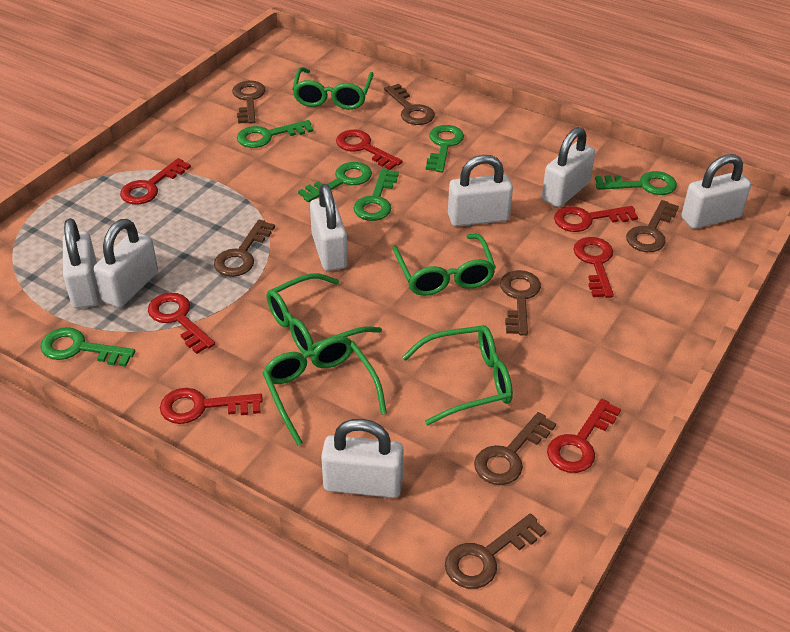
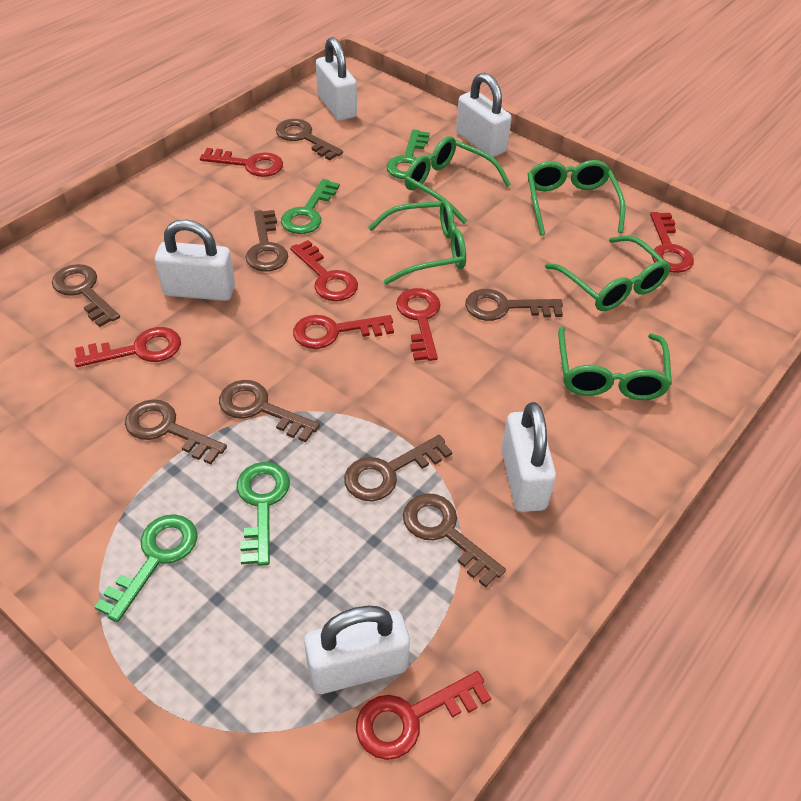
brown key: [214,220,275,277] [232,81,266,124] [384,84,435,125] [445,513,546,589] [474,412,556,485] [500,270,541,336] [626,200,679,252] = 7 -> [52,264,120,327] [125,399,227,464] [219,380,320,443] [246,210,288,271] [276,119,343,161] [344,435,452,501] [403,493,506,588] [465,289,563,321] = 8
green key: [40,327,135,367] [237,120,313,148] [298,162,372,202] [353,168,399,221] [426,125,464,172] [595,171,677,195] = 6 -> [94,514,198,622] [237,462,290,566] [281,179,340,234] [386,129,430,179] = 4
white padlock: [63,218,99,308] [94,219,158,308] [310,184,348,271] [321,419,403,498] [448,155,513,226] [542,127,595,207] [681,154,751,229] = 7 -> [155,220,235,301] [304,606,410,694] [316,37,357,121] [456,73,512,157] [501,402,556,512] = 5

